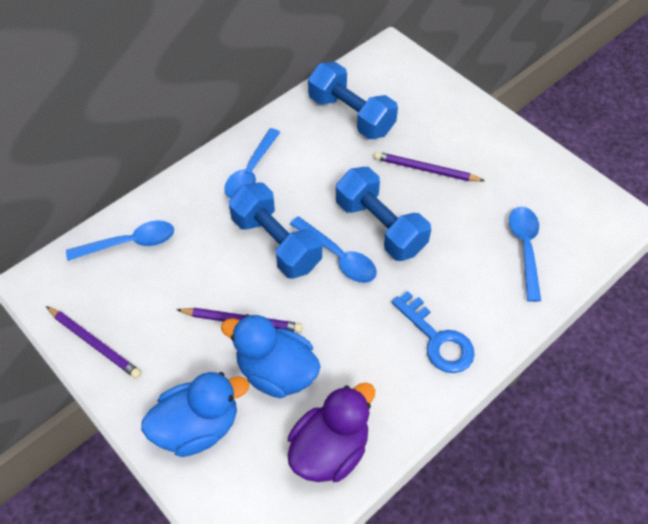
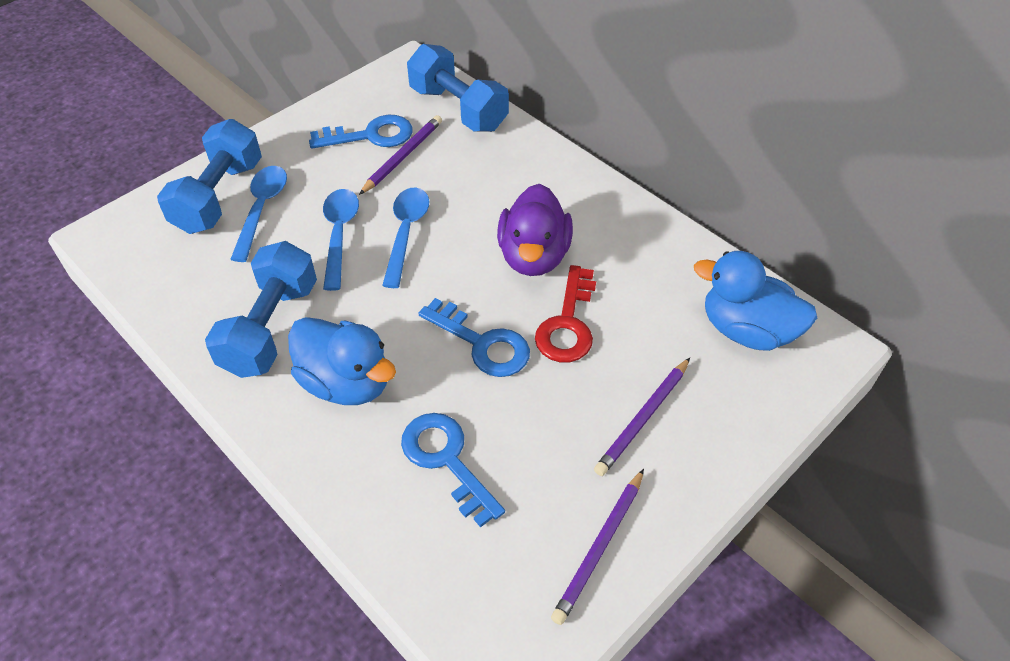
blue key: [392,291,475,373] = 1 -> [309,115,413,149] [401,413,505,527] [418,298,530,377] = 3
blue spoon: [66,220,174,261] [224,128,280,199] [290,216,377,283] [509,207,541,302] = 4 -> [230,166,287,262] [323,189,359,291] [382,188,429,288] = 3
red key: none = 0 -> [535,265,596,362] = 1

